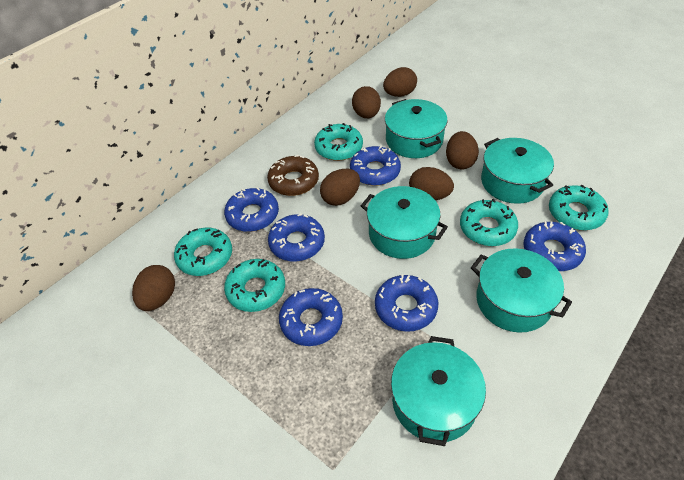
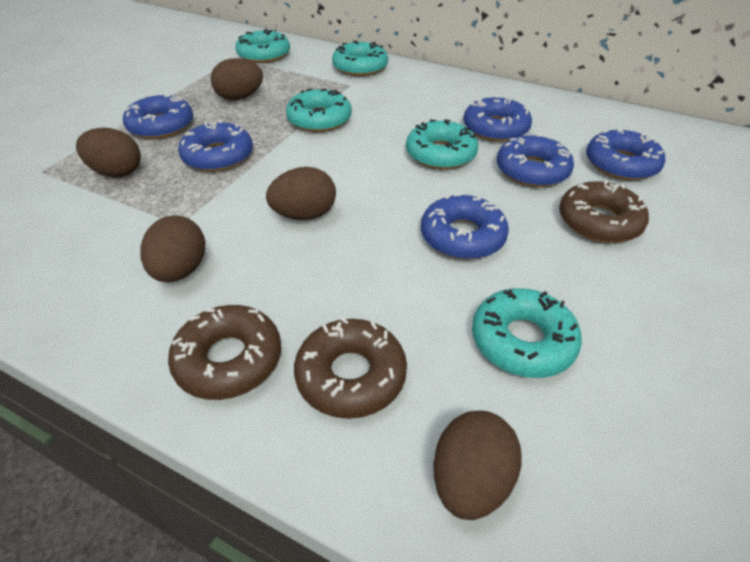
brown donut: [267,155,319,196] = 1 -> [168,305,281,400] [294,317,407,419] [559,180,649,243] = 3
brown egg: [132,265,175,311] [320,169,360,206] [352,86,381,118] [383,67,417,97] [409,167,454,200] [446,131,479,169] = 6 -> [76,128,141,177] [141,215,205,282] [211,58,263,100] [266,167,336,220] [433,411,522,520] = 5
turquoise pot: [361,186,448,259] [385,99,447,158] [391,336,486,446] [471,248,572,332] [481,138,554,204] = 5 -> none = 0

